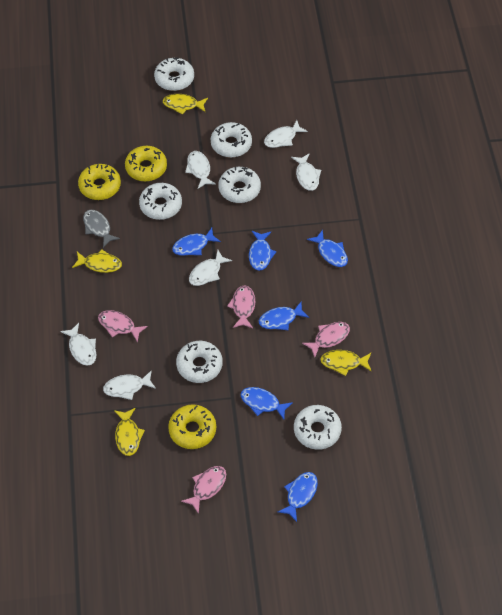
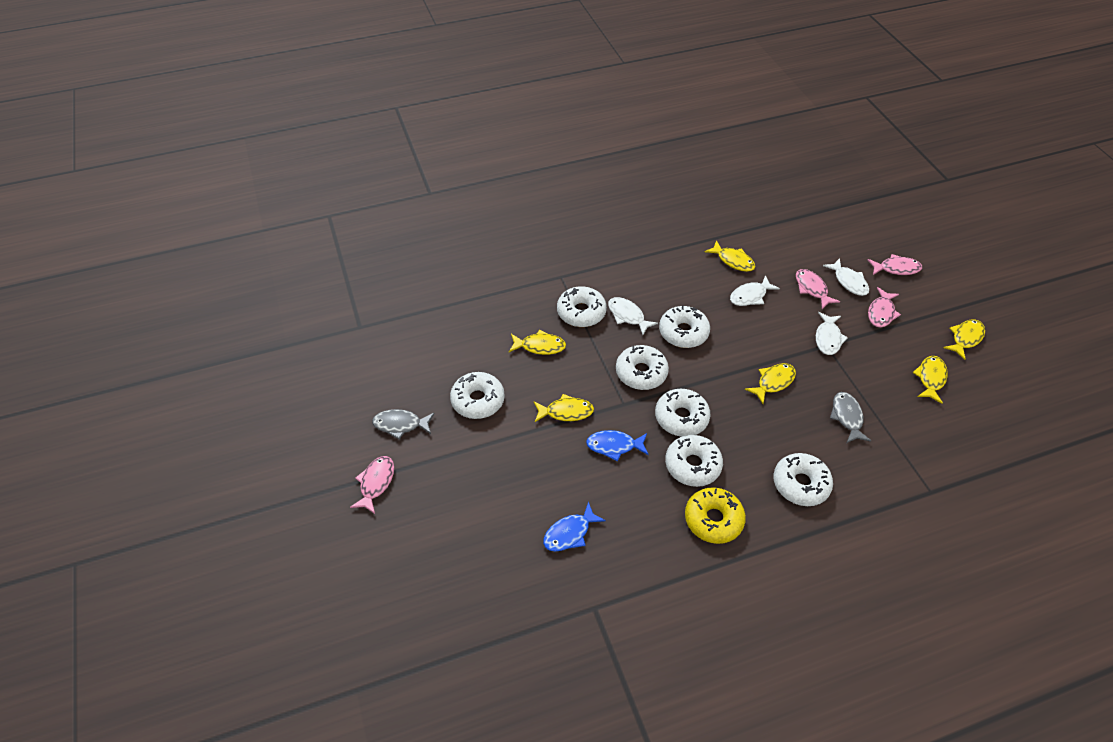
blue fish: [172,228,221,256] [241,387,293,420] [249,231,276,271] [259,302,309,330] [278,472,318,522] [307,230,348,267] = 6 -> [543,501,606,551] [586,430,649,461] = 2
grey fish: [83,210,120,248] = 1 -> [372,409,435,439] [830,392,871,443] = 2
white donut: [139,183,182,220] [154,57,194,91] [176,341,223,383] [211,122,252,157] [218,167,261,203] [294,405,342,450] = 6 -> [450,372,505,419] [557,286,607,327] [616,345,669,390] [655,389,710,437] [659,305,710,348] [665,435,723,487] [773,453,833,506] = 7
white fish: [60,323,96,366] [103,370,156,400] [185,151,216,189] [189,250,232,286] [264,120,308,148] [291,153,321,191] = 6 -> [608,297,658,335] [730,275,780,306] [816,312,848,355] [823,258,869,296] = 4
yellow donut: [78,164,121,200] [125,146,167,181] [168,404,216,449] = 3 -> [685,487,746,544] = 1
yellow fish: [72,249,122,273] [114,408,145,456] [163,94,208,115] [320,350,371,376] = 4 -> [509,330,566,355] [534,394,594,422] [705,240,756,272] [745,363,796,404] [913,356,948,404] [943,319,985,360] = 6

